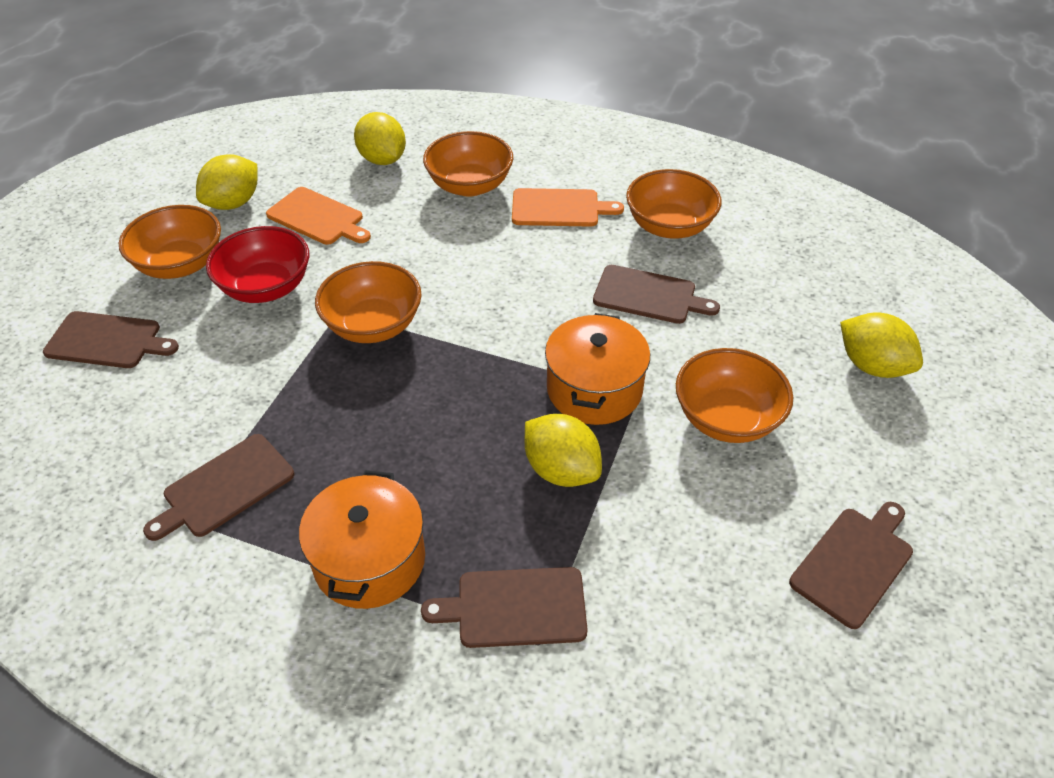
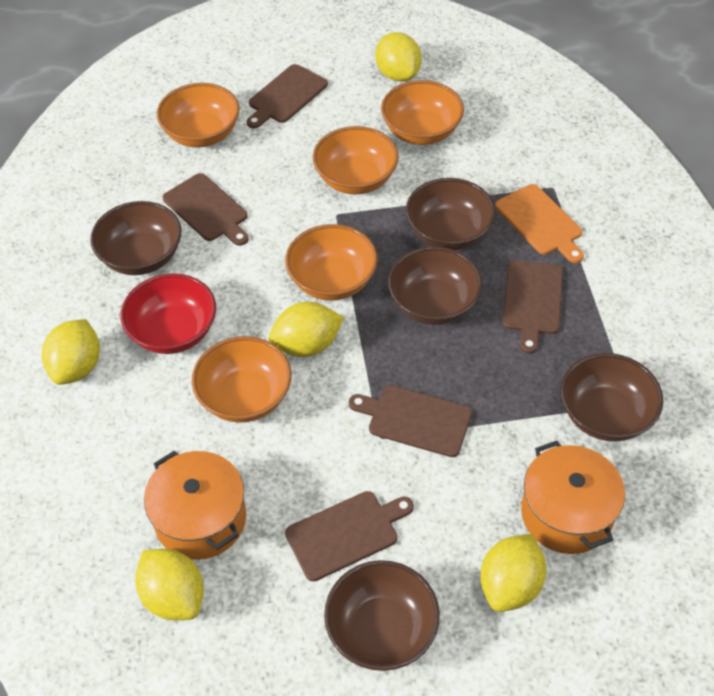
brown bowl: none = 0 -> [90,201,181,275] [324,560,440,671] [388,246,482,325] [406,178,495,250] [561,353,663,442] = 5
orange cutting board: [266,187,371,245] [512,188,624,227] = 2 -> [495,184,584,263] = 1
yellow lemon: [196,154,257,210] [354,112,406,165] [525,414,602,487] [840,312,923,378] = 4 -> [42,319,100,385] [135,549,204,620] [269,302,344,357] [376,32,422,81] [480,534,546,612] = 5

